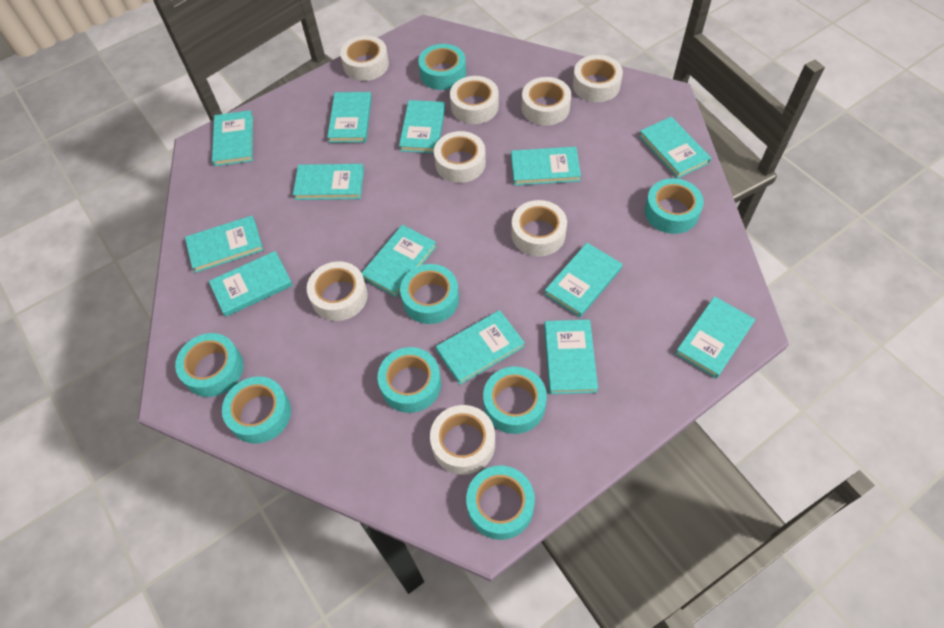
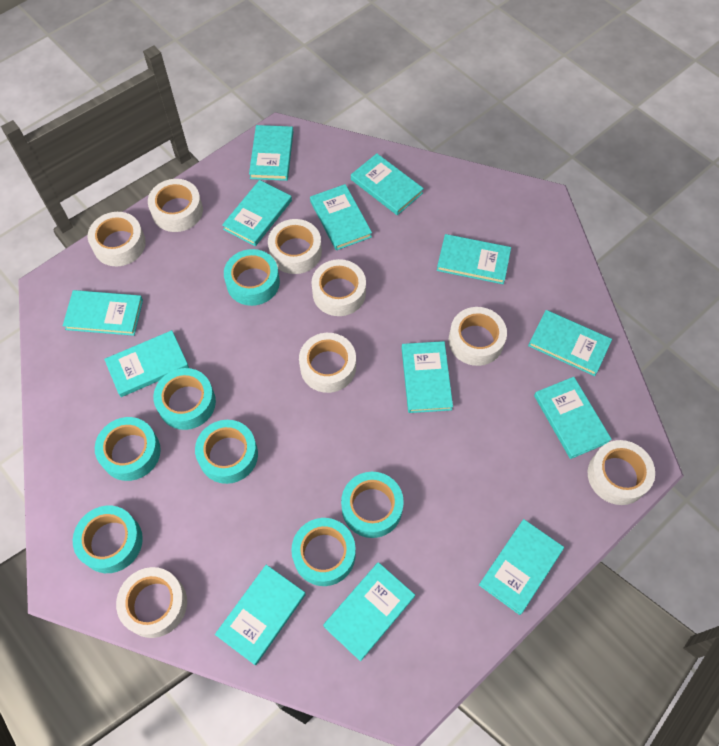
turquoise tape: [175,333,244,397] [222,376,291,444] [378,347,441,413] [400,264,459,324] [418,44,466,90] [466,466,535,540] [483,367,547,434] [644,178,704,234] = 8 -> [73,506,143,573] [95,417,161,481] [153,368,216,430] [195,420,258,484] [224,249,280,306] [291,518,356,586] [341,472,404,538] = 7

